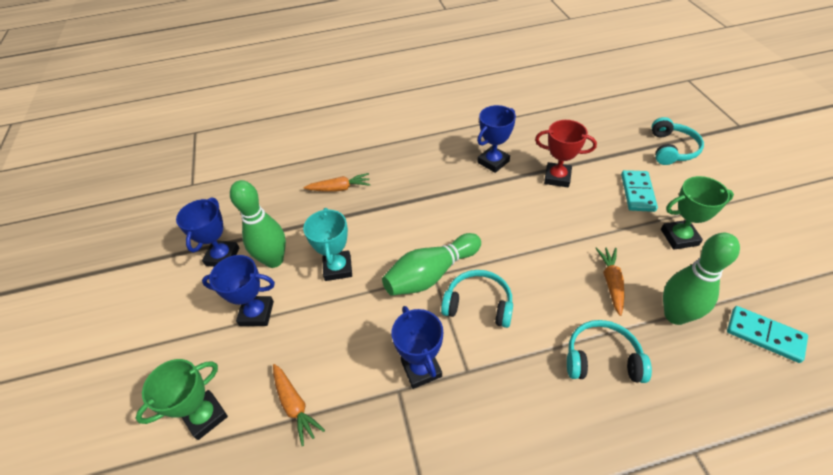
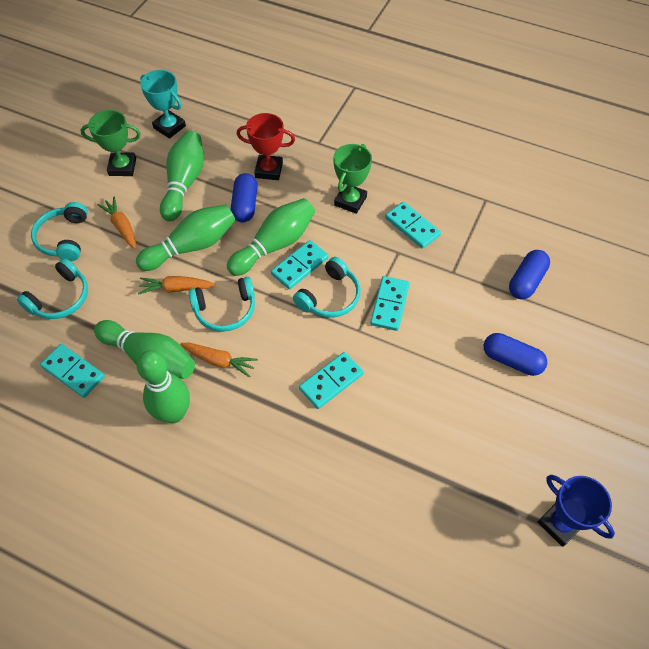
blue capsule: none = 0 -> [231,173,258,222] [484,333,547,376] [509,250,550,299] = 3
blue trophy: [176,197,240,267] [202,255,275,326] [392,306,443,389] [477,105,516,173] = 4 -> [537,475,615,547] = 1
green bowling pin: [230,180,286,268] [382,233,481,296] [663,233,740,325] = 3 -> [94,320,195,379] [136,205,235,271] [136,350,190,423] [160,131,204,221] [227,198,315,276] = 5
turquoise domino: [621,170,658,212] [727,306,808,363] = 2 -> [40,344,105,398] [271,240,328,289] [299,352,364,409] [370,276,410,331] [385,202,441,249] = 5
turquoise headphones: [441,270,513,328] [567,320,652,383] [652,117,704,165] = 3 -> [17,258,88,319] [31,202,88,261] [188,277,255,332] [293,257,360,318] = 4

